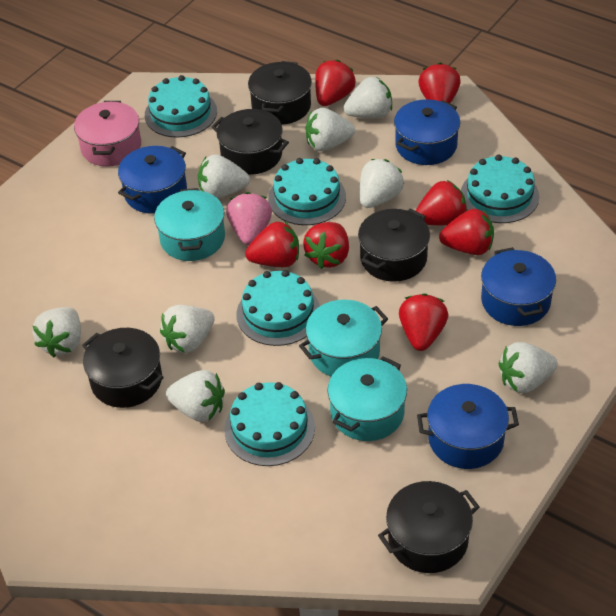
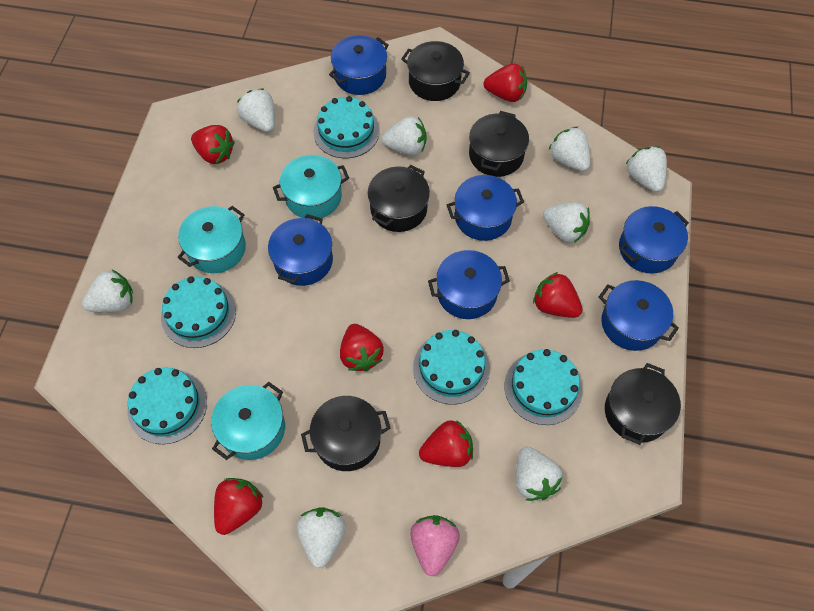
blue pot: [118,146,187,214] [394,99,460,165] [417,384,519,469] [481,247,556,326] = 4 -> [268,214,333,286] [329,35,389,95] [428,250,510,319] [447,175,524,241] [599,280,679,351] [619,206,689,274] = 6
pink pot: [74,101,141,166] = 1 -> none = 0
red strawberry: [245,221,299,267] [303,222,349,269] [315,60,356,106] [399,293,448,351] [416,180,467,225] [418,63,461,103] [439,209,494,255] = 7 -> [191,125,235,164] [214,478,264,535] [340,324,384,371] [419,420,473,467] [484,64,527,102] [533,272,582,318] = 6

